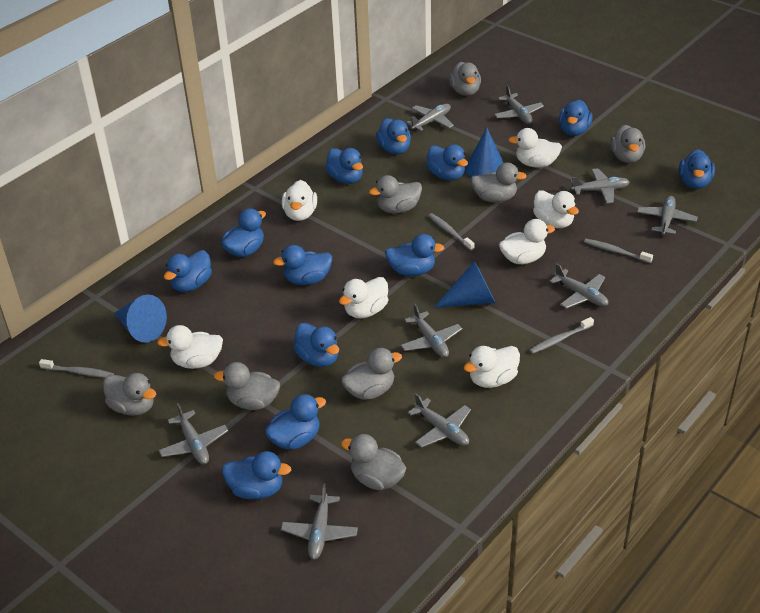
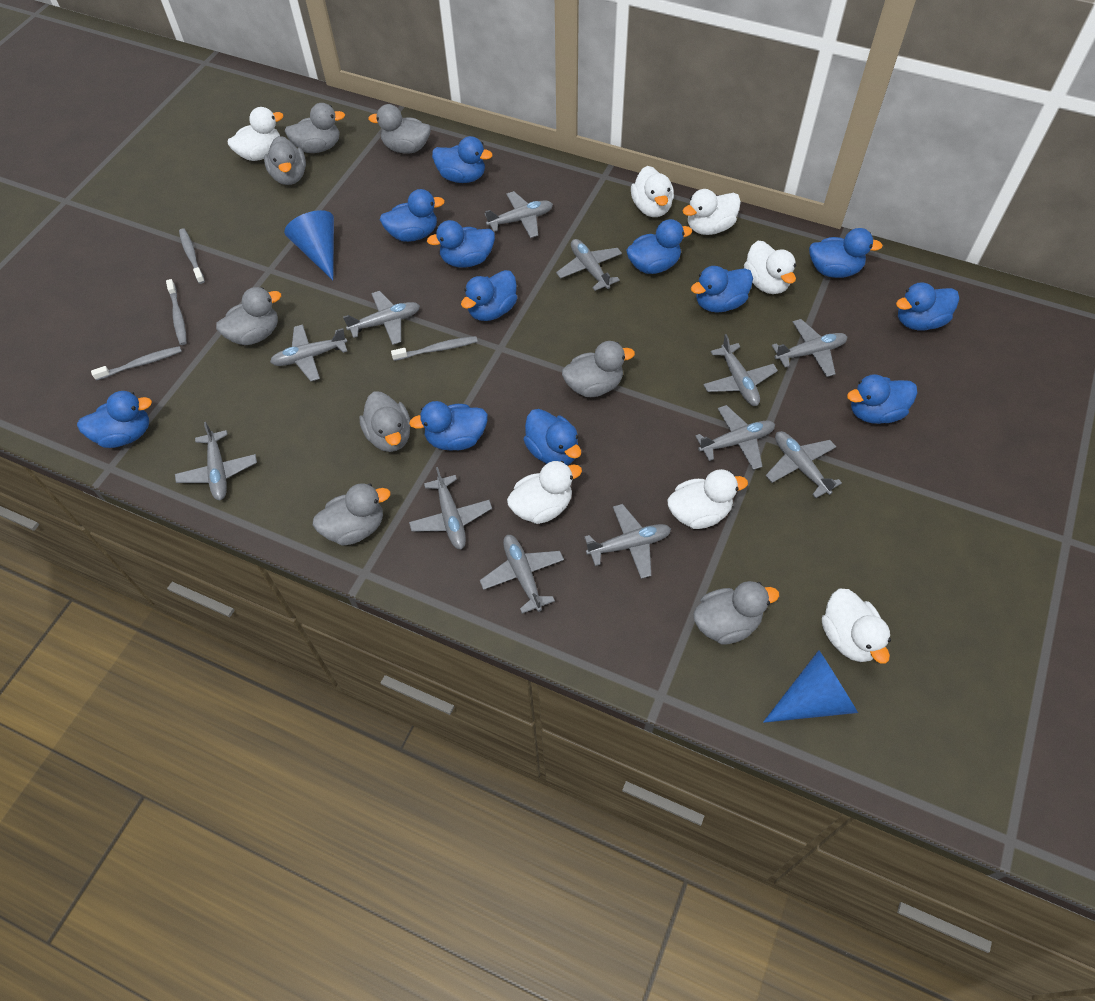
blue cone: [114,295,167,342] [434,261,495,308] [465,128,503,178] = 3 -> [284,210,334,280] [763,650,858,723] = 2
grey plane: [158,403,228,464] [281,484,358,560] [401,304,462,358] [406,104,454,131] [408,393,471,447] [494,85,544,124] [550,264,608,308] [571,168,630,203] [637,196,698,235] = 9 -> [175,422,257,500] [270,324,347,381] [343,291,420,345] [409,467,492,549] [480,535,564,614] [484,191,553,238] [556,239,622,291] [585,504,671,579] [695,405,775,470] [703,334,778,406] [766,431,842,498] [772,319,847,377] = 12

